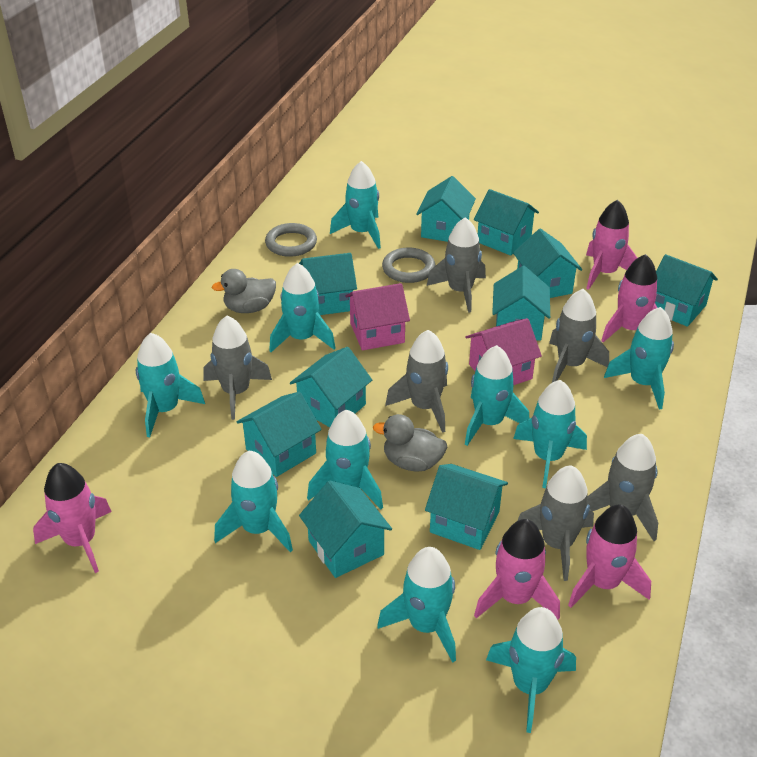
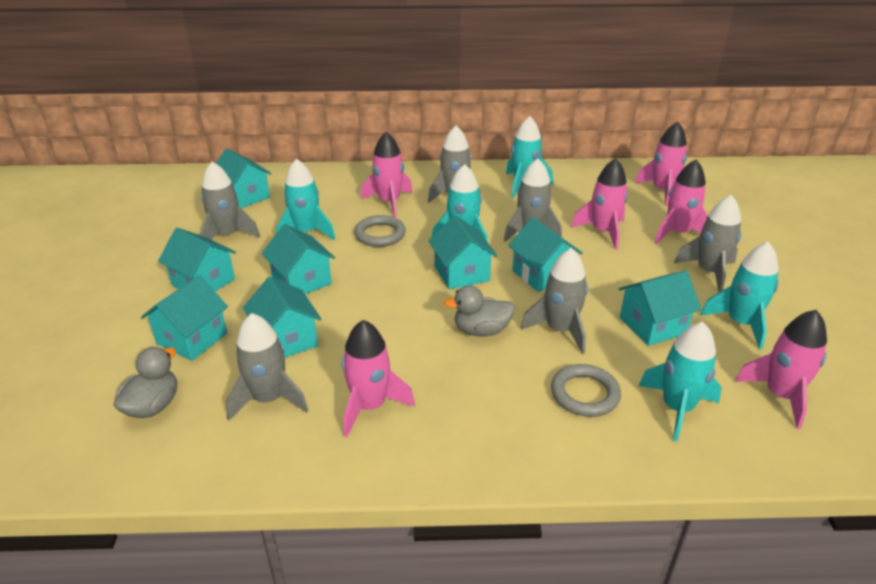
pink house: [345,283,410,350] [465,318,542,385] = 2 -> none = 0
pink rocket: [33,463,112,573] [474,519,560,620] [568,505,651,608] [586,200,637,290] [601,254,657,342] = 5 -> [342,320,415,437] [361,132,413,218] [571,158,628,250] [635,121,687,206] [654,159,708,244] [735,310,827,429] = 6
turquoise house: [236,392,322,477] [290,347,372,427] [299,253,357,315] [299,481,392,578] [416,176,476,242] [425,464,508,550] [474,189,539,256] [492,266,550,341] [513,229,582,298] [655,254,718,327] = 10 -> [141,275,228,361] [158,228,236,291] [216,148,272,209] [243,277,321,358] [262,224,335,294] [428,215,497,290] [508,217,583,292] [619,270,702,346] = 8
turquoise rocket: [136,333,205,437] [214,451,293,552] [269,263,335,352] [307,410,383,509] [330,161,381,249] [377,547,456,663] [465,345,529,446] [486,607,576,733] [513,380,587,488] [604,307,674,410] = 10 -> [276,159,335,240] [432,164,488,242] [506,116,553,198] [639,322,722,442] [700,242,779,349] = 5

